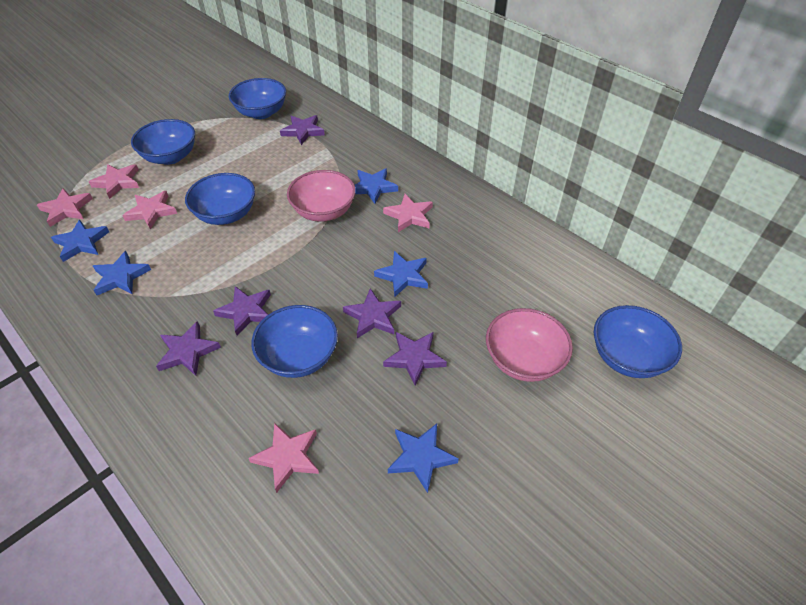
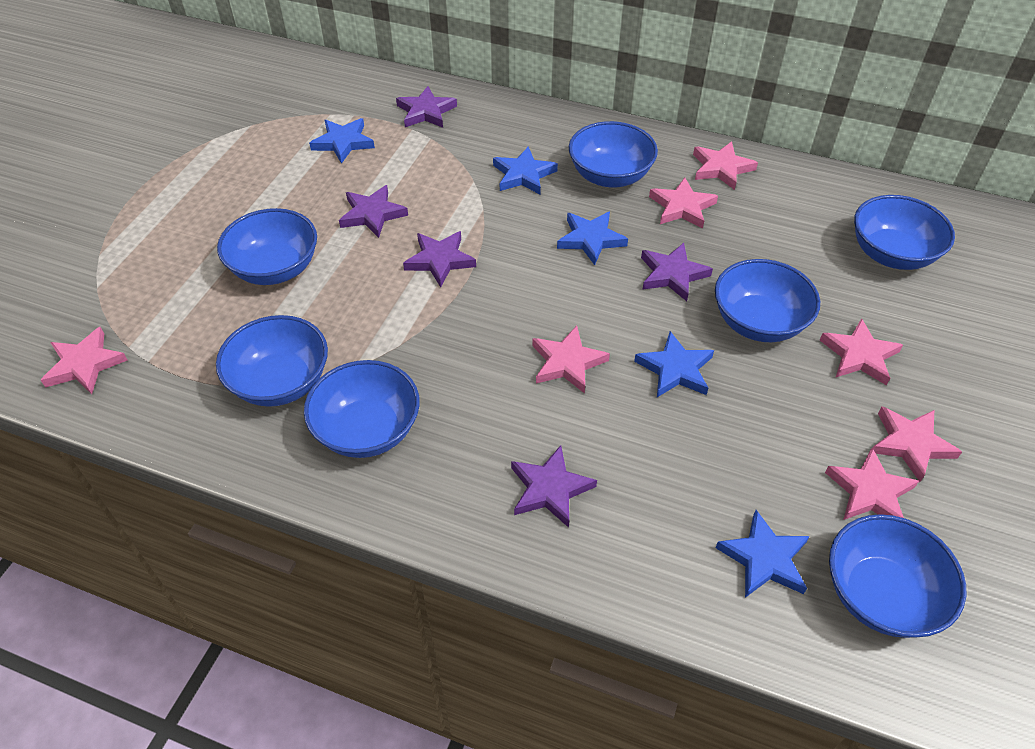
blue bowl: [131,119,195,165] [185,173,255,225] [229,78,286,119] [252,305,338,378] [594,305,682,378] = 5 -> [216,315,328,407] [217,208,317,285] [304,360,420,458] [569,121,658,188] [715,259,820,342] [829,514,966,638] [854,195,955,270] = 7
pink bowl: [287,170,356,222] [486,308,573,382] = 2 -> none = 0
pink star: [37,188,93,227] [89,164,139,199] [122,191,177,230] [248,423,319,493] [383,194,433,232] = 5 -> [41,327,127,394] [532,326,610,393] [649,178,718,229] [693,141,758,190] [820,318,903,386] [825,448,919,520] [873,407,962,482] = 7

